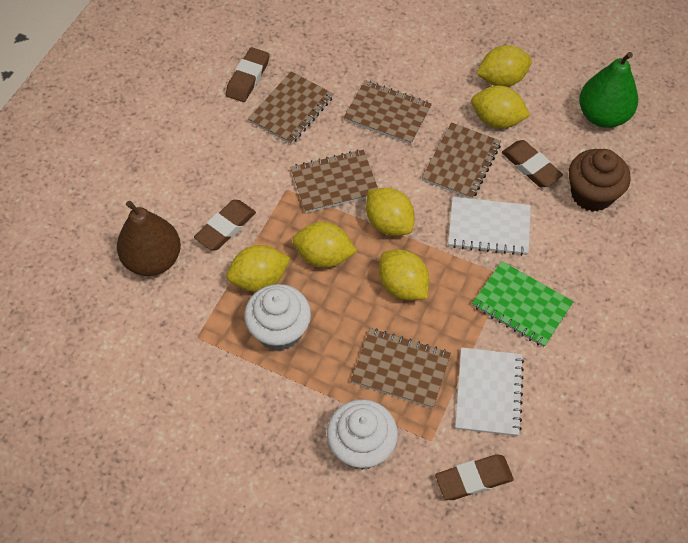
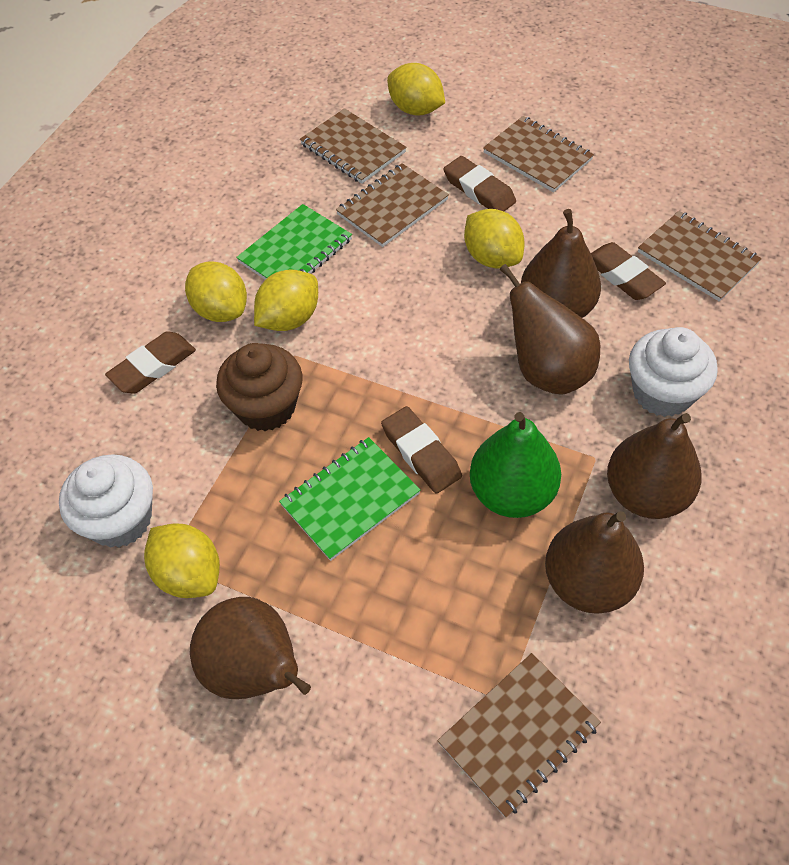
brown pear: [117,201,181,276] = 1 -> [190,597,311,699] [499,264,600,395] [521,209,601,318] [545,511,644,614] [607,413,702,519] = 5
green notebook: [472,261,574,347] = 1 -> [236,204,352,280] [279,437,421,561] = 2
white notebook: [448,197,531,256] [455,347,524,436] = 2 -> none = 0
yellow lemon: [226,245,291,292] [293,222,357,268] [366,188,415,236] [379,250,429,300] [471,86,530,129] [476,45,532,87] = 6 -> [144,523,220,598] [185,261,247,322] [254,269,318,331] [387,63,445,115] [464,209,525,269] = 5

